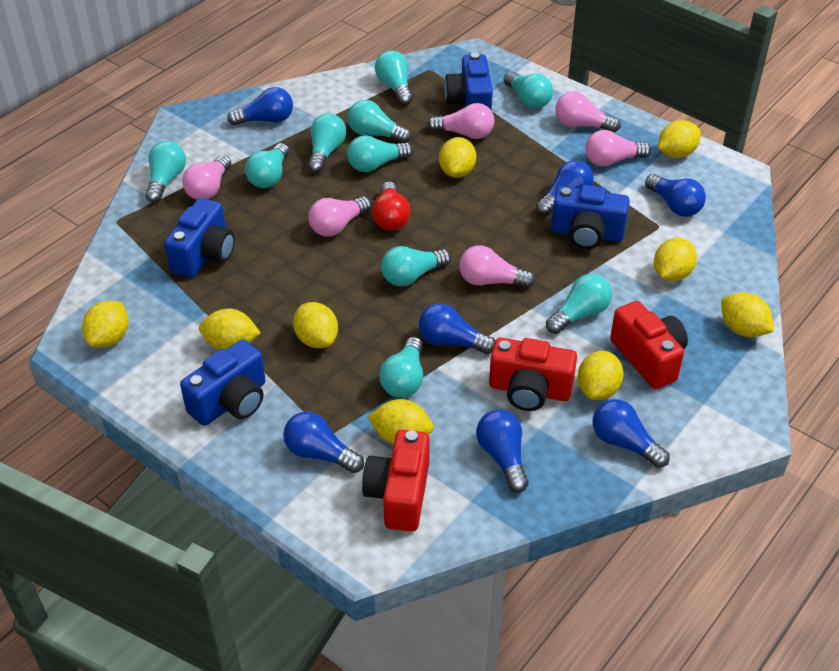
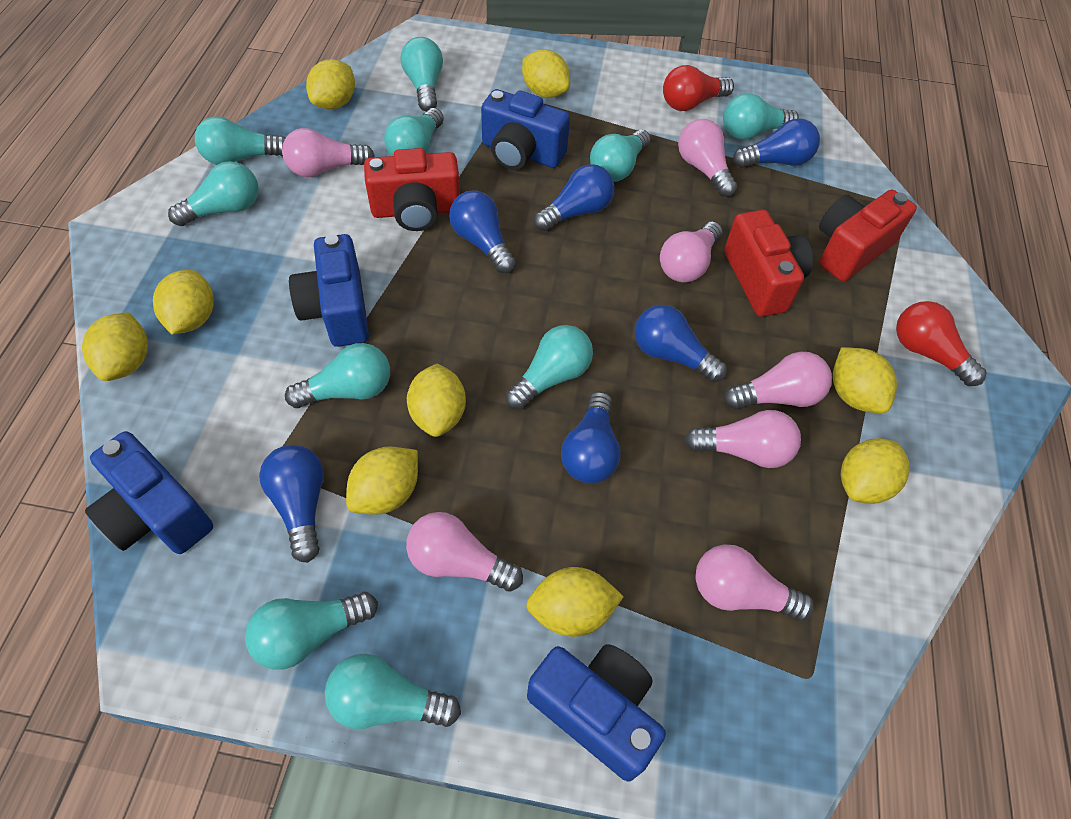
blue light bulb: [227,87,293,126] [283,412,364,473] [419,303,495,354] [476,409,529,492] [536,160,594,216] [592,399,670,468] [645,174,706,217] = 7 -> [259,445,324,563] [449,190,516,273] [534,164,615,231] [561,391,621,483] [635,305,727,382] [733,118,820,168] = 6
pink light bulb: [182,155,231,200] [309,196,371,237] [427,103,494,139] [459,245,535,288] [555,91,621,132] [585,130,651,167] = 6 -> [282,128,375,177] [406,512,523,592] [660,221,723,282] [678,119,737,197] [684,410,801,468] [696,544,814,621] [724,352,832,409] = 7
red light bulb: [372,181,411,231] = 1 -> [663,65,734,111] [896,301,987,386] = 2

